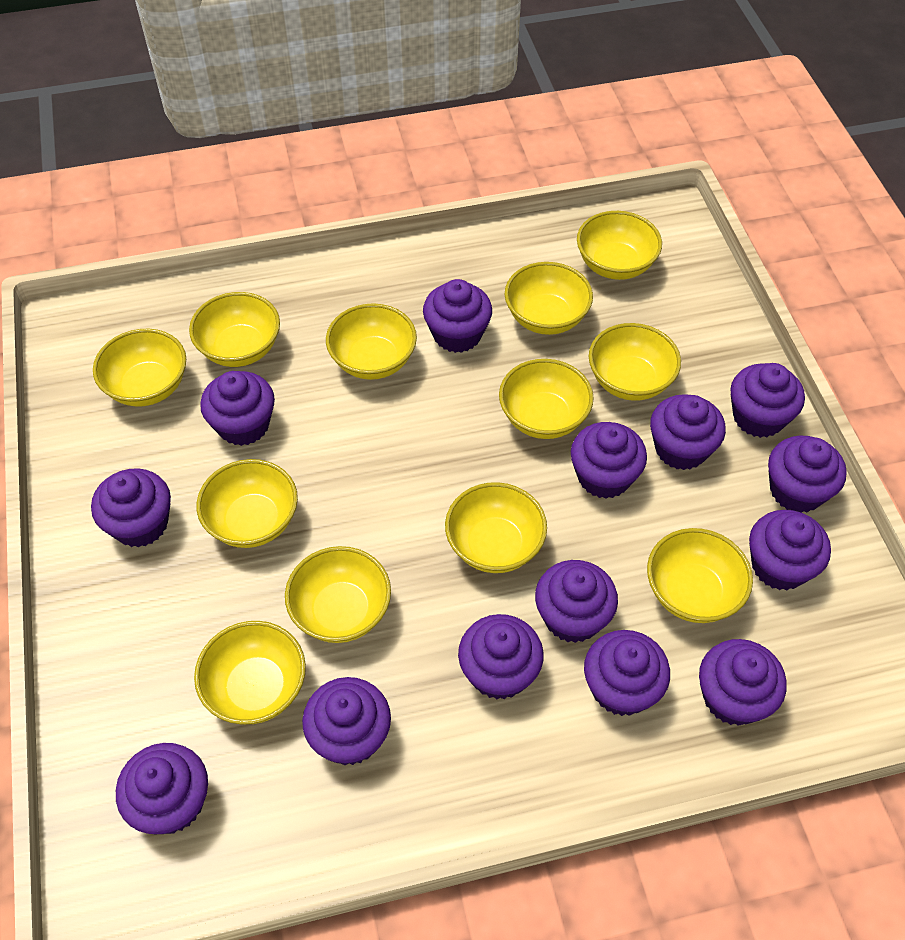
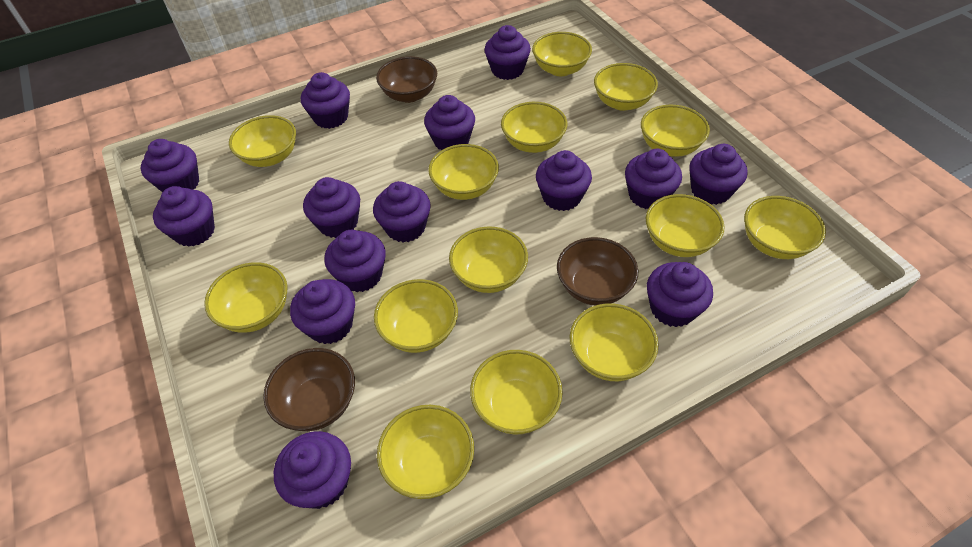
brown bowl: none = 0 -> [263,348,355,431] [376,56,437,103] [557,237,638,306] = 3
yellow bowl: [93,329,186,407] [189,292,280,367] [194,621,306,724] [197,459,298,548] [285,546,391,643] [326,303,417,380] [445,482,547,573] [499,359,594,439] [505,262,593,335] [577,211,662,280] [589,323,681,401] [647,528,753,623] = 12 -> [204,262,287,333] [229,115,296,167] [374,279,458,353] [377,405,474,499] [428,144,499,200] [449,227,528,293] [470,350,563,434] [501,102,567,153] [532,32,592,76] [570,303,659,381] [594,63,658,111] [641,105,710,157] [646,194,725,257] [744,196,826,259] = 14

